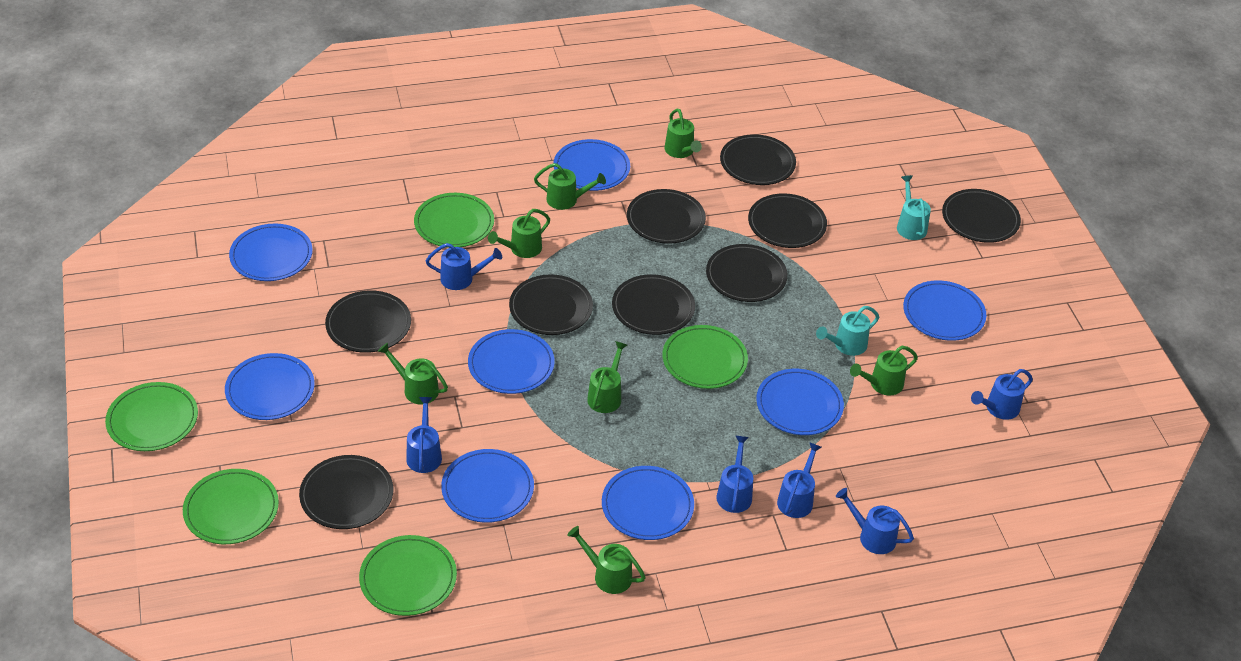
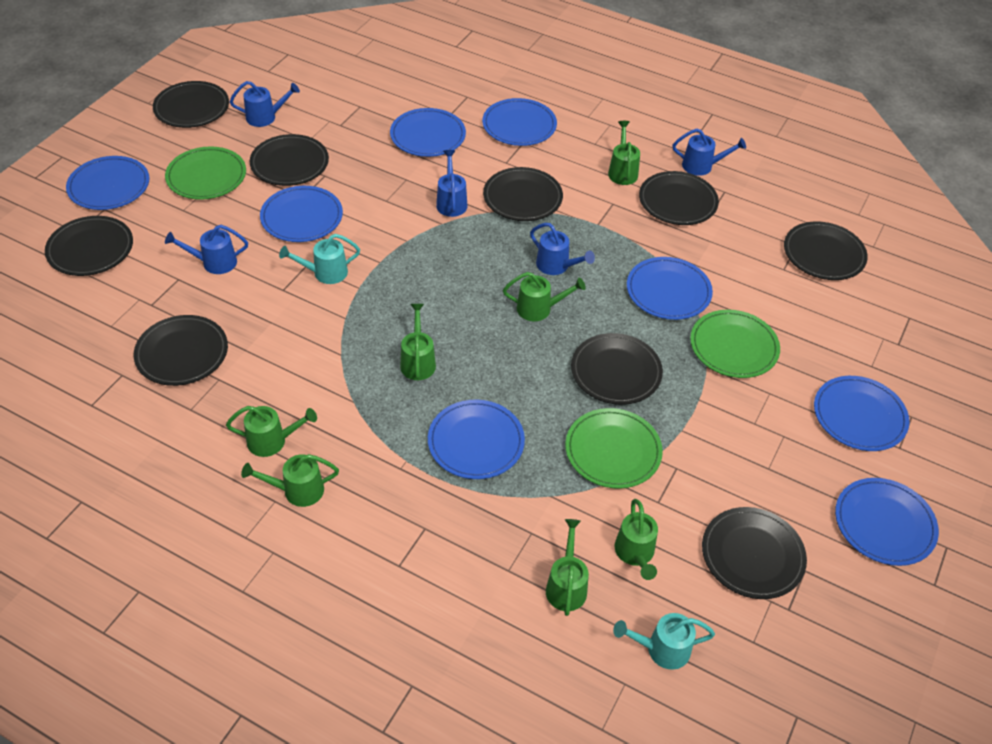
blue watering can: [406,397,442,473] [426,243,502,290] [716,435,753,513] [777,442,822,518] [836,488,914,554] [971,369,1033,420] = 6 -> [165,225,248,274] [230,81,300,127] [436,150,467,217] [530,223,595,275] [673,129,746,176] = 5
green plate: [105,382,198,451] [183,469,279,544] [359,535,457,616] [414,193,494,248] [662,325,748,389] = 5 -> [165,146,246,200] [565,408,663,489] [690,310,780,378] = 3

